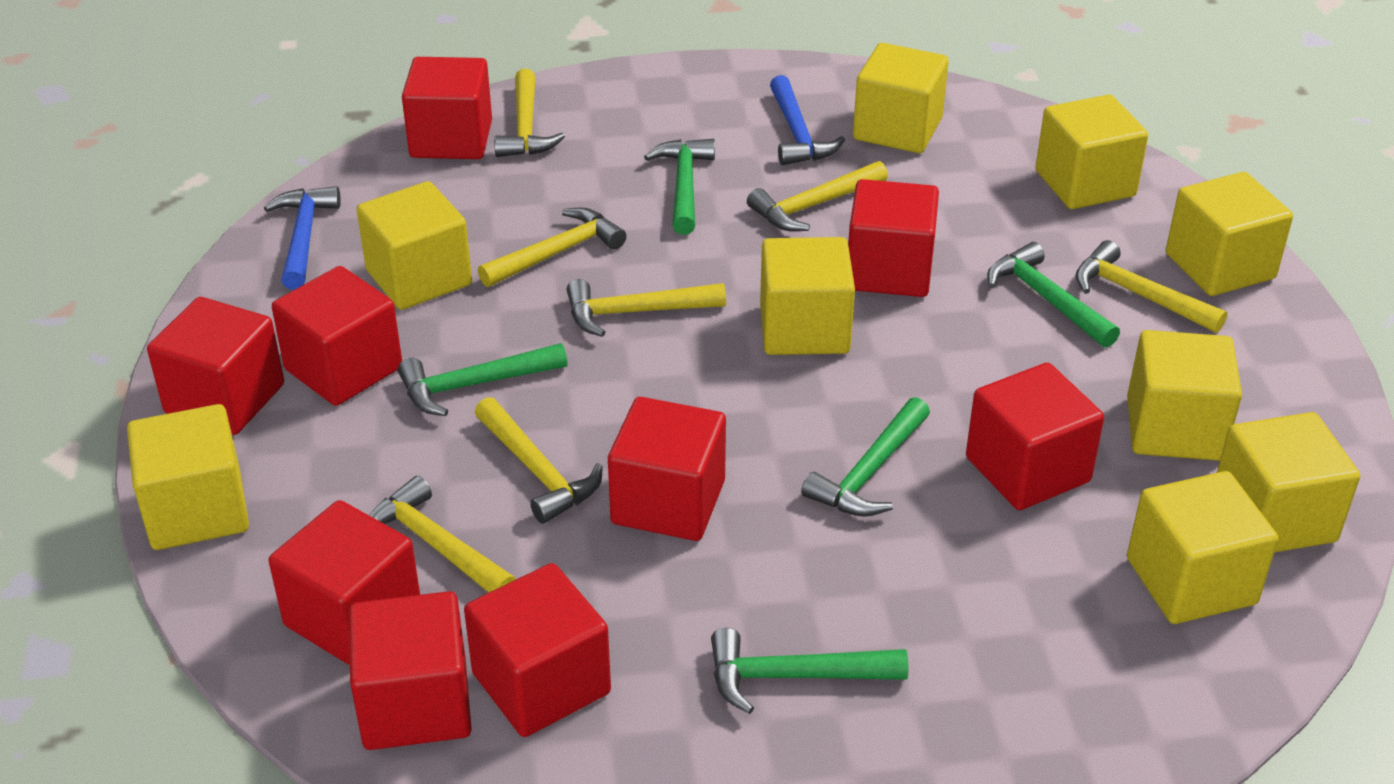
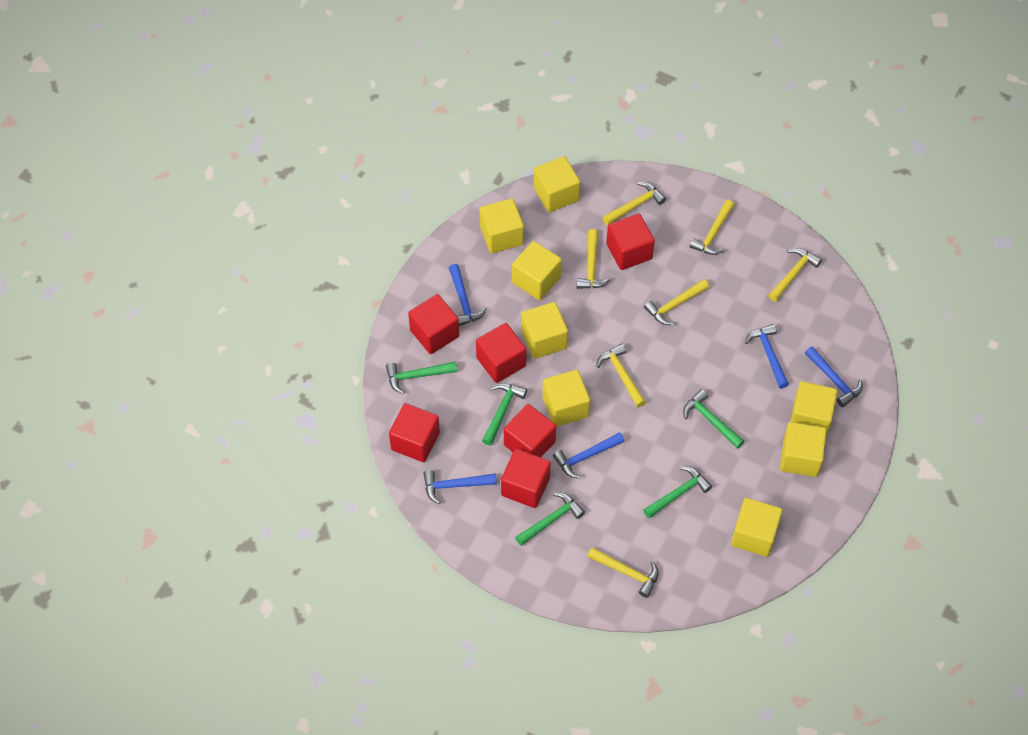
blue hammer: [264,186,341,290] [770,75,845,165] = 2 -> [423,470,497,504] [449,264,487,326] [553,432,624,479] [745,324,789,388] [805,346,863,407] = 5
red cube: [147,297,284,435] [269,500,420,665] [272,266,402,406] [349,591,472,750] [402,57,492,159] [464,563,611,737] [608,397,726,541] [848,179,939,297] [966,363,1104,510] = 9 -> [389,403,440,462] [408,294,459,354] [476,323,526,383] [501,449,551,508] [504,404,556,457] [606,214,655,270] = 6
yellow cube: [127,404,249,550] [357,181,472,310] [760,237,855,355] [853,43,949,153] [1036,94,1148,209] [1127,330,1242,461] [1127,471,1278,624] [1166,172,1293,296] [1217,412,1360,552] = 9 -> [480,199,524,253] [512,241,562,300] [521,302,568,359] [534,156,580,212] [542,370,590,427] [731,498,782,557] [780,422,827,477] [790,381,837,436] = 8

